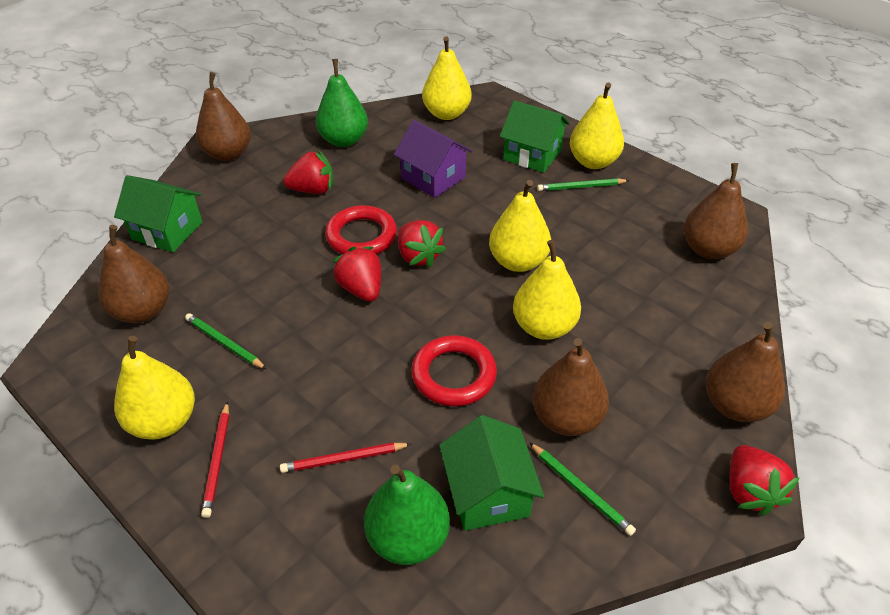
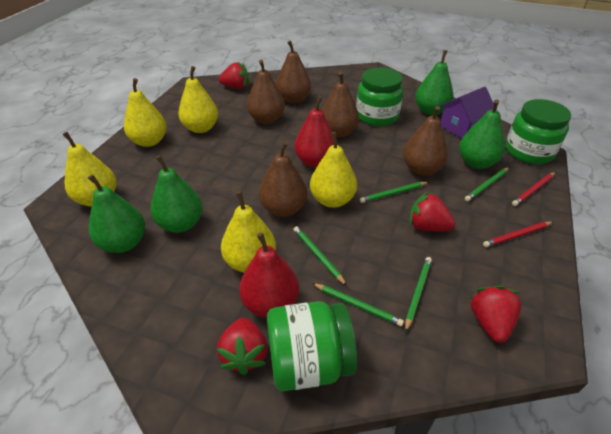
green house: [114,175,202,252] [439,415,544,531] [500,100,570,173] = 3 -> none = 0
green jar: none = 0 -> [267,301,357,391] [356,68,403,126] [506,99,571,164] = 3
green pear: [316,59,368,147] [364,464,450,565] = 2 -> [88,174,145,253] [150,155,203,233] [415,50,454,115] [459,99,505,169] = 4
green pencil: [185,313,267,369] [529,442,636,536] [537,178,629,191] = 3 -> [293,226,347,286] [312,283,404,327] [360,182,428,203] [405,257,432,332] [465,167,509,201] = 5
red pear: none = 0 -> [239,232,299,317] [294,96,334,167] = 2
red ring: [325,205,397,254] [411,335,497,407] = 2 -> none = 0

